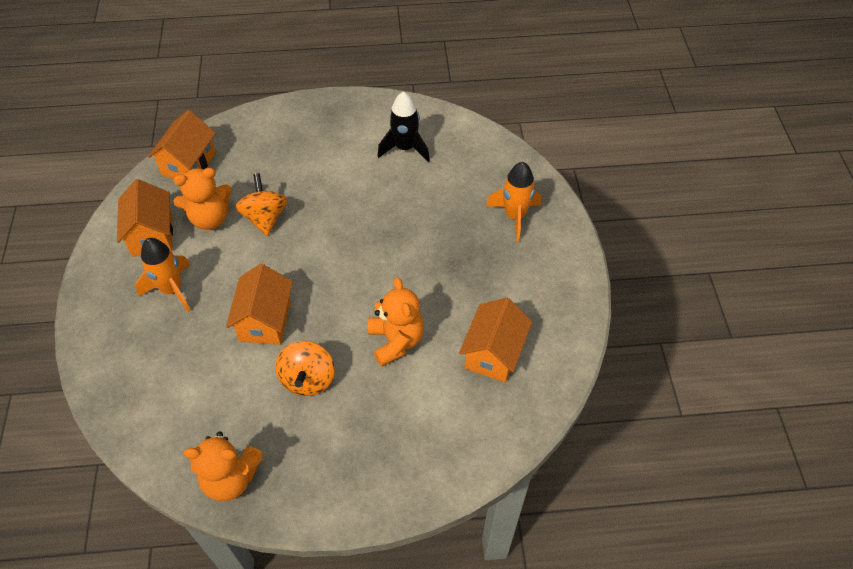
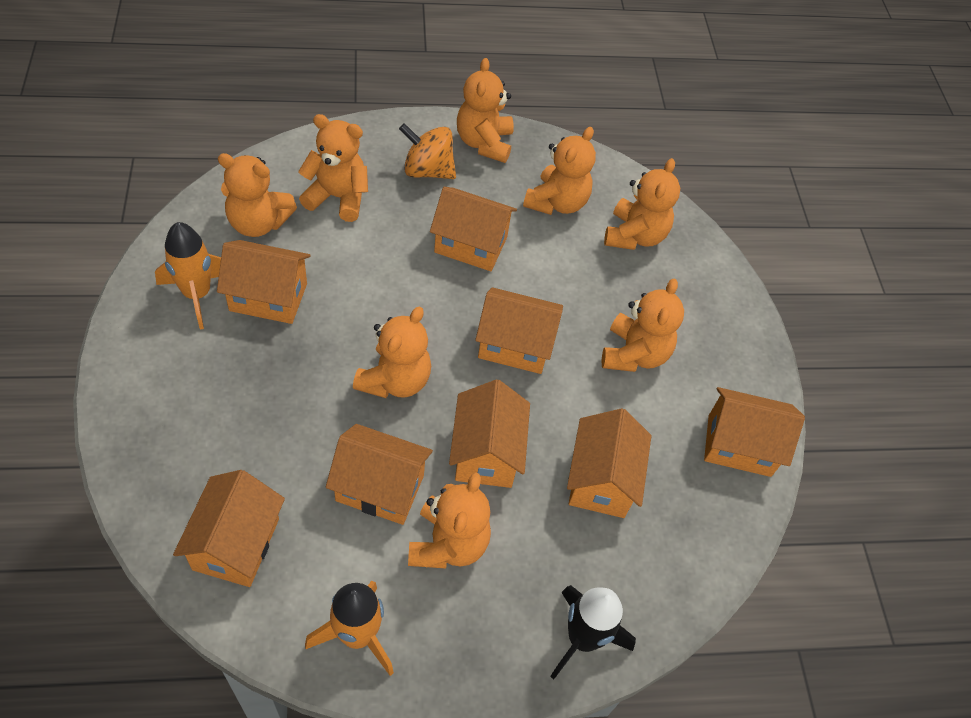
orange house: [117,179,173,257] [148,110,216,179] [226,264,293,345] [459,298,532,382] = 4 -> [173,470,285,587] [217,240,311,324] [326,424,433,525] [430,187,517,271] [449,379,530,488] [475,287,563,374] [567,408,652,518] [704,387,805,477] = 8
orange spinning top: [235,173,288,236] [275,341,335,396] = 2 -> [399,123,456,179] = 1
orange teddy bear: [173,168,232,230] [183,431,263,501] [368,277,424,367] = 3 -> [218,153,297,237] [298,114,368,222] [353,307,431,398] [408,472,491,568] [457,58,514,163] [523,127,596,215] [602,279,684,372] [604,158,680,250] = 8

